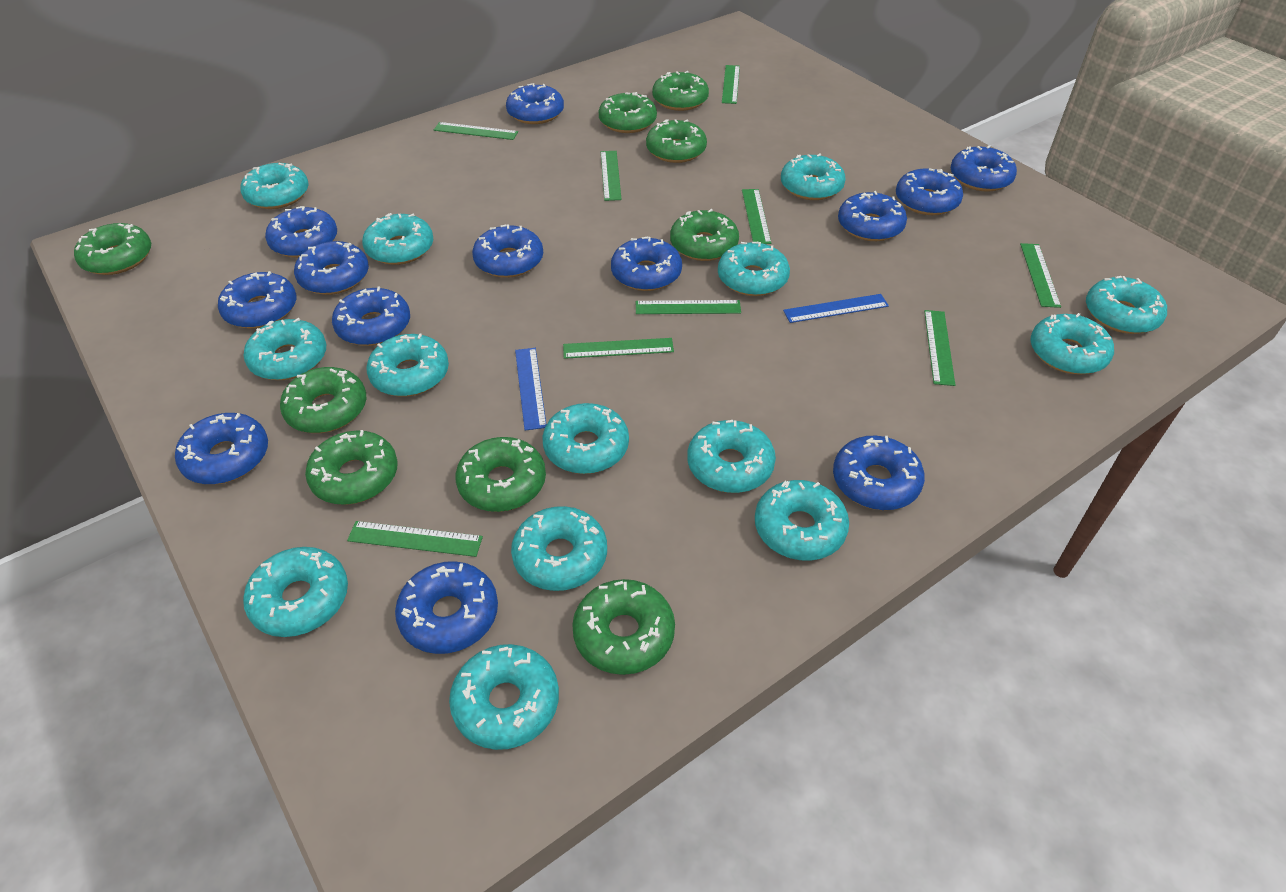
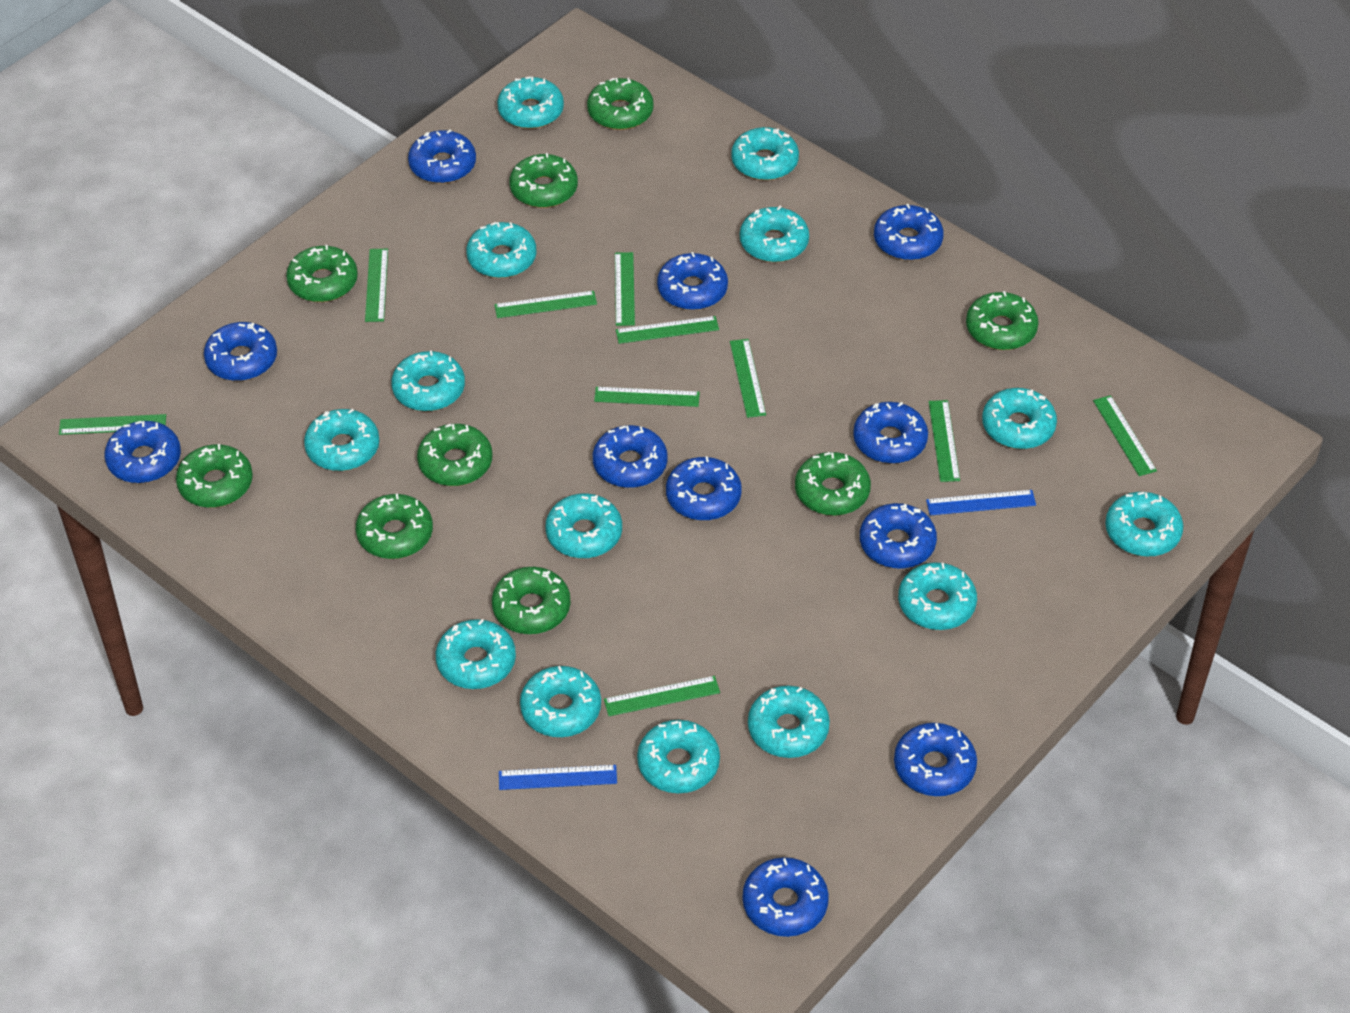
blue donut: [175,413,268,485] [218,271,296,329] [265,206,337,258] [294,241,369,295] [332,286,410,346] [395,561,498,654] [472,224,543,278] [506,83,564,124] [611,237,682,291] [833,436,925,510] [838,191,907,241] [896,168,963,215] [951,145,1017,192] = 13 -> [104,421,181,483] [204,322,277,381] [408,129,476,184] [593,425,668,488] [657,252,728,310] [666,456,742,521] [742,857,829,937] [853,402,928,464] [860,503,937,569] [874,204,944,260] [894,723,977,796] = 11
green ruler: [347,521,483,557] [434,122,518,140] [563,338,674,359] [601,151,622,201] [636,300,741,314] [722,65,740,104] [742,189,771,244] [924,310,955,386] [1020,243,1061,308] = 9 -> [59,414,166,435] [365,249,388,322] [494,291,597,318] [594,387,700,407] [604,676,720,716] [615,252,635,326] [616,316,719,344] [730,339,766,418] [929,400,960,482] [1093,395,1157,476] = 10

